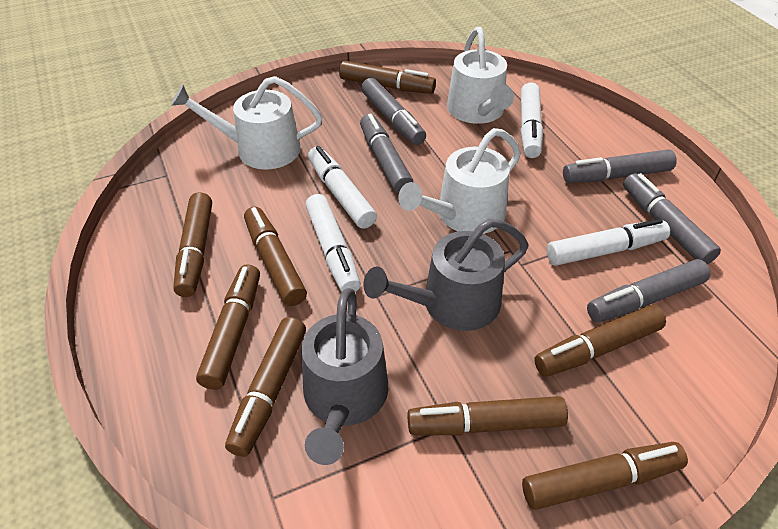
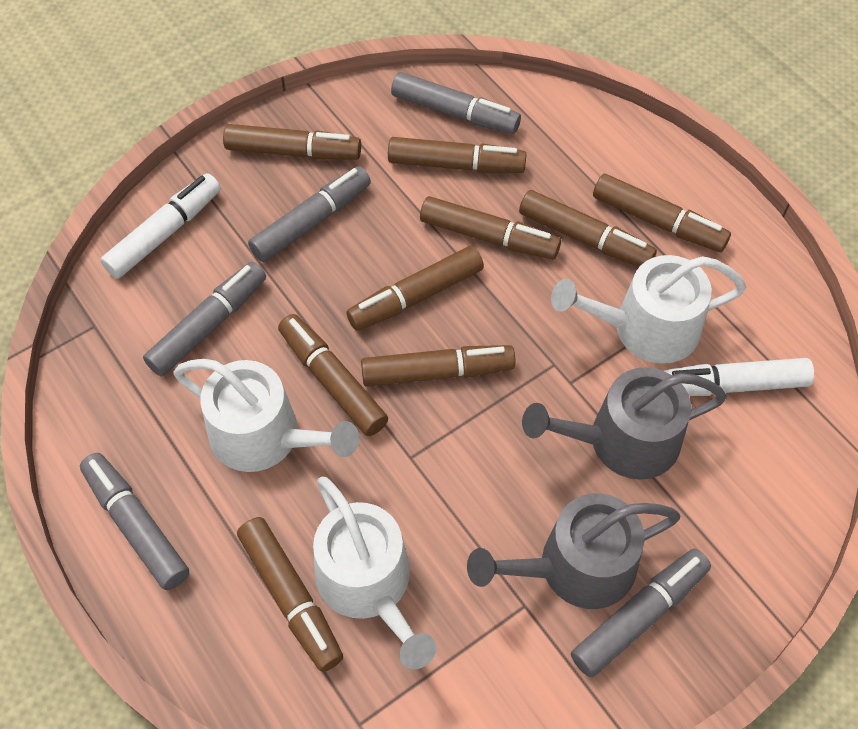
brown marker: [173,192,212,297] [196,265,260,390] [225,317,306,457] [244,207,307,306] [339,61,436,94] [408,396,568,435] [522,442,688,510] [534,305,666,376] = 8 -> [223,124,361,160] [237,517,343,672] [278,314,388,436] [346,246,484,331] [361,345,516,387] [388,137,526,173] [420,196,561,259] [519,190,657,267] [593,174,731,252] = 9
white marker: [305,194,361,292] [308,146,377,229] [521,82,543,158] [547,219,670,266] = 4 -> [100,173,221,279] [663,358,814,396] = 2

